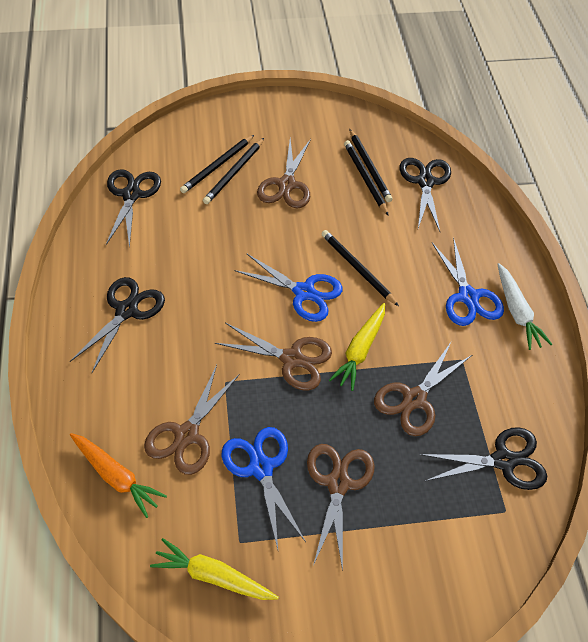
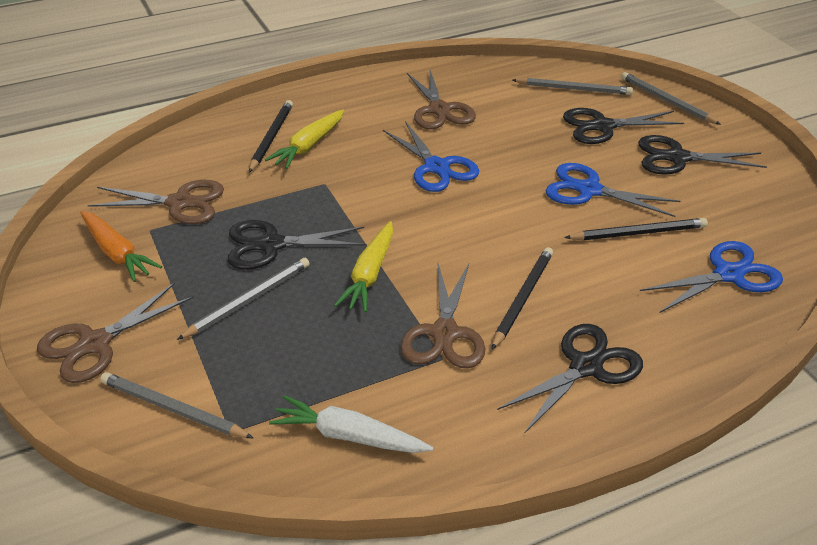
black pencil: [180,135,254,193] [203,138,264,204] [321,230,399,306] [344,140,389,216] [349,129,393,202] = 5 -> [249,100,293,173] [492,247,553,350] [564,218,708,240] = 3
brown scissors: [144,365,240,475] [215,323,332,391] [257,138,311,208] [307,444,375,571] [374,342,472,436] = 5 -> [37,283,193,383] [88,180,224,224] [400,264,485,368] [407,70,476,129] = 4
grey pencil: none = 0 -> [100,372,253,438] [177,258,310,340] [512,78,633,95] [621,72,721,125] = 4

